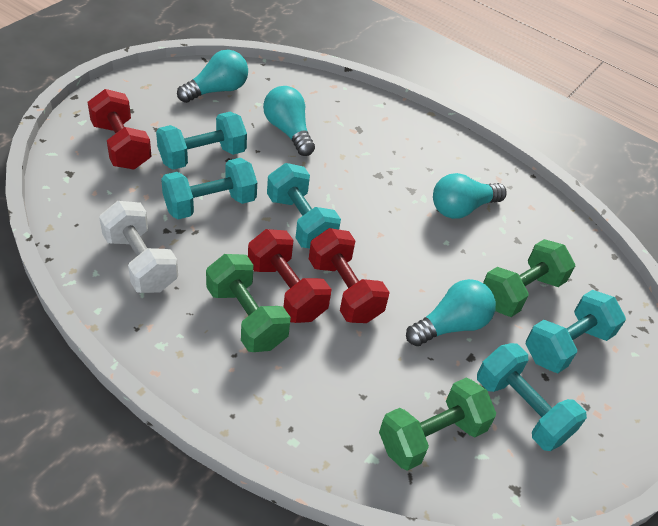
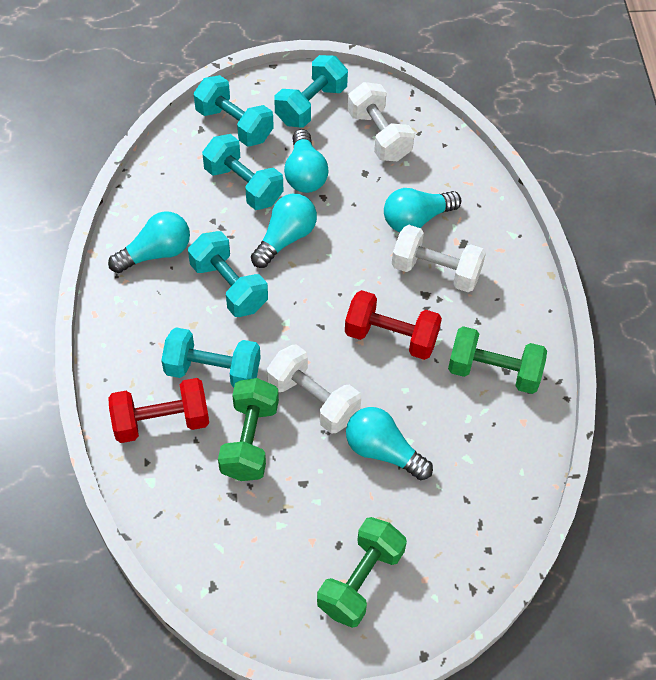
red dumbbell: [88,89,151,169] [248,229,331,323] [309,228,390,323] = 3 -> [108,378,209,443] [345,290,442,360] = 2
turquoise light bulb: [177,50,248,103] [263,86,315,156] [406,279,496,346] [433,173,507,219] = 4 -> [108,211,190,273] [251,194,317,268] [284,129,329,193] [346,407,433,480] [384,188,461,232] = 5
white dumbbell: [99,201,178,293] = 1 -> [267,344,361,434] [348,82,415,161] [392,225,486,292] = 3

